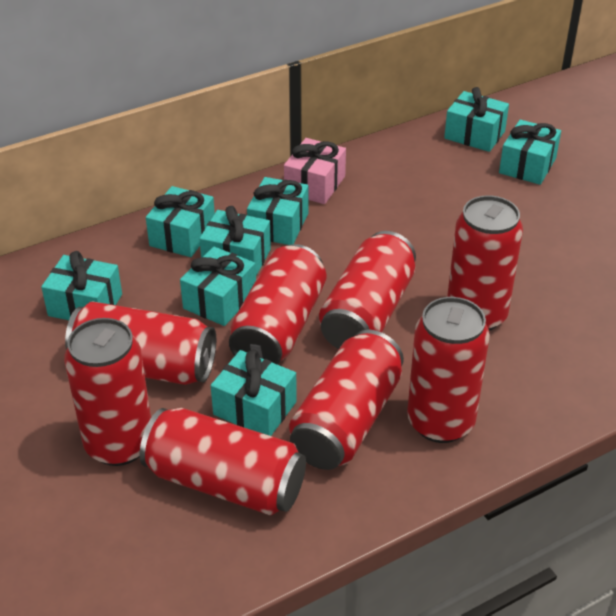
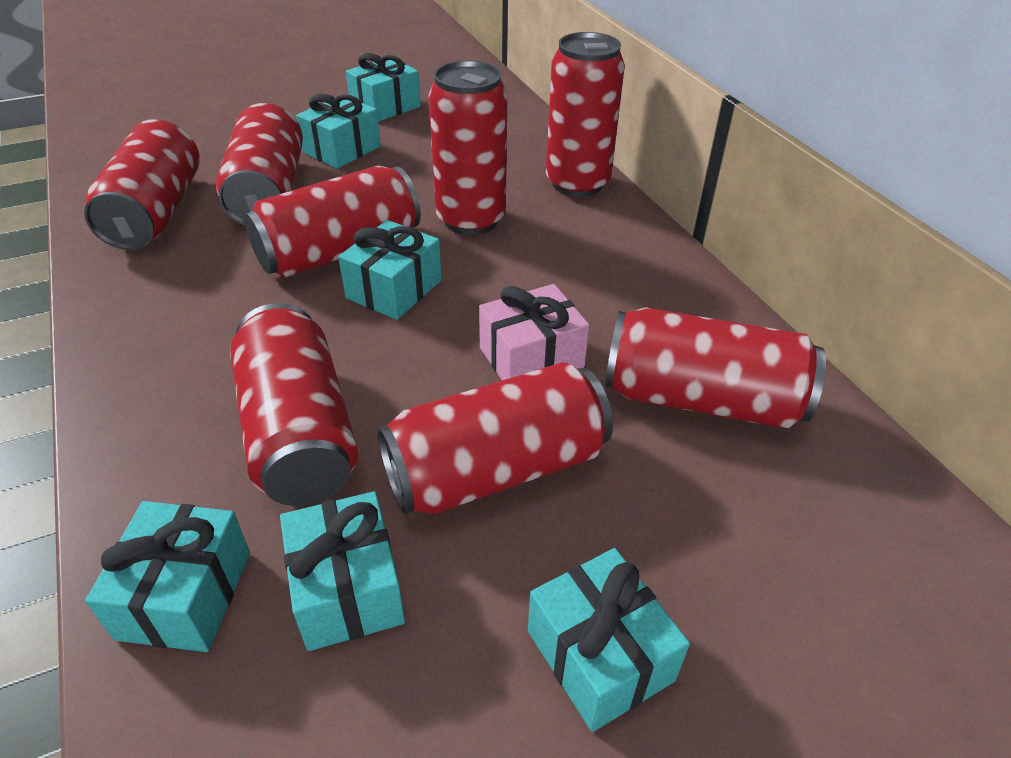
turquoise gift: [41,251,122,320] [146,186,215,257] [180,247,256,326] [199,206,271,276] [211,350,297,436] [247,177,308,245] [444,87,509,152] [499,120,561,185] = 8 -> [85,501,250,652] [280,491,405,651] [296,94,381,169] [338,220,442,320] [346,53,421,122] [528,548,690,732] = 6

